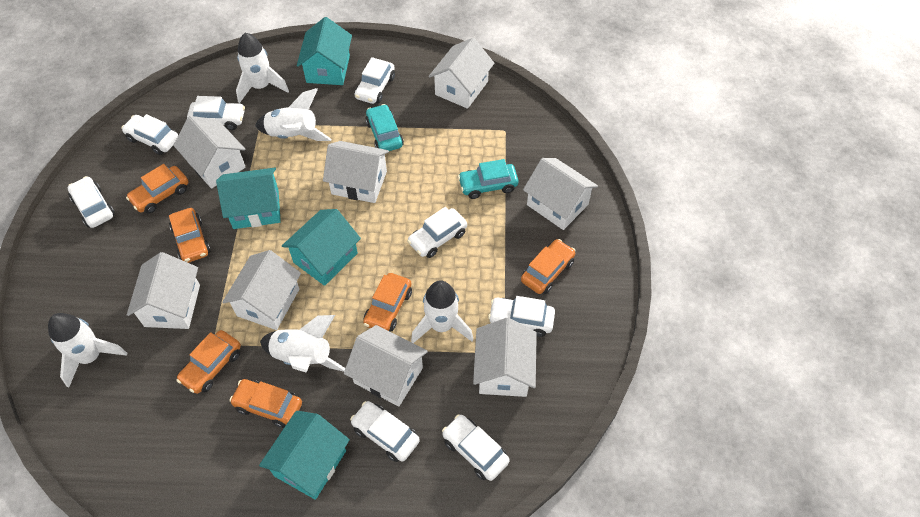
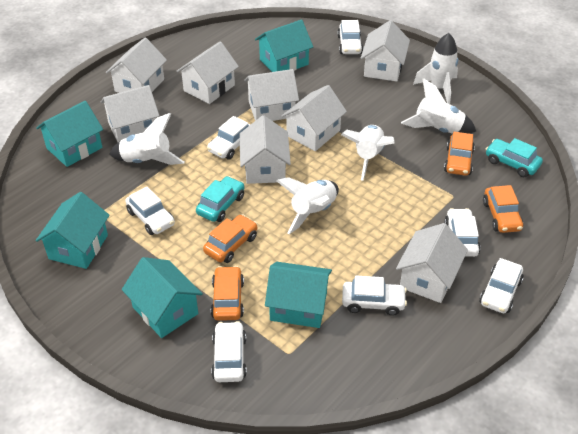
orange car: [126,164,188,214] [169,208,210,263] [176,330,241,394] [229,379,302,428] [363,273,412,332] [521,239,575,294] = 6 -> [203,214,258,263] [211,266,244,321] [444,132,475,176] [483,185,524,233] = 4
turquoise house: [216,168,281,229] [259,411,350,500] [282,209,361,286] [297,17,352,85] = 4 -> [36,101,103,167] [36,192,110,269] [122,257,203,338] [255,20,313,72] [265,262,332,328] = 5
white car: [67,176,115,228] [121,114,178,155] [187,96,245,130] [350,401,420,462] [355,57,395,104] [407,207,467,258] [442,414,510,481] [488,296,555,337] = 8 -> [126,187,175,235] [207,116,251,159] [211,321,247,382] [337,20,363,54] [342,276,407,316] [444,208,481,257] [479,258,523,313] = 7

